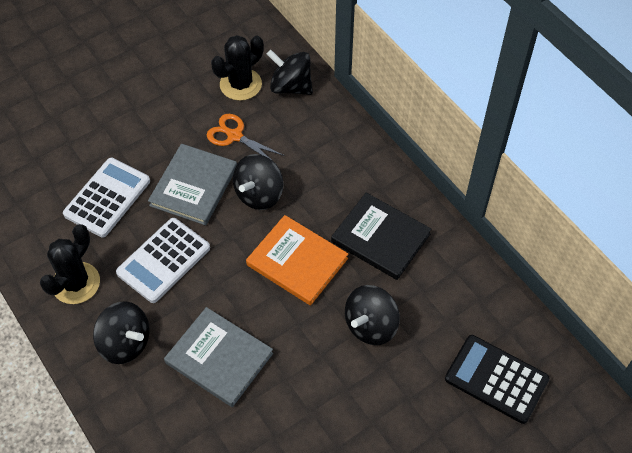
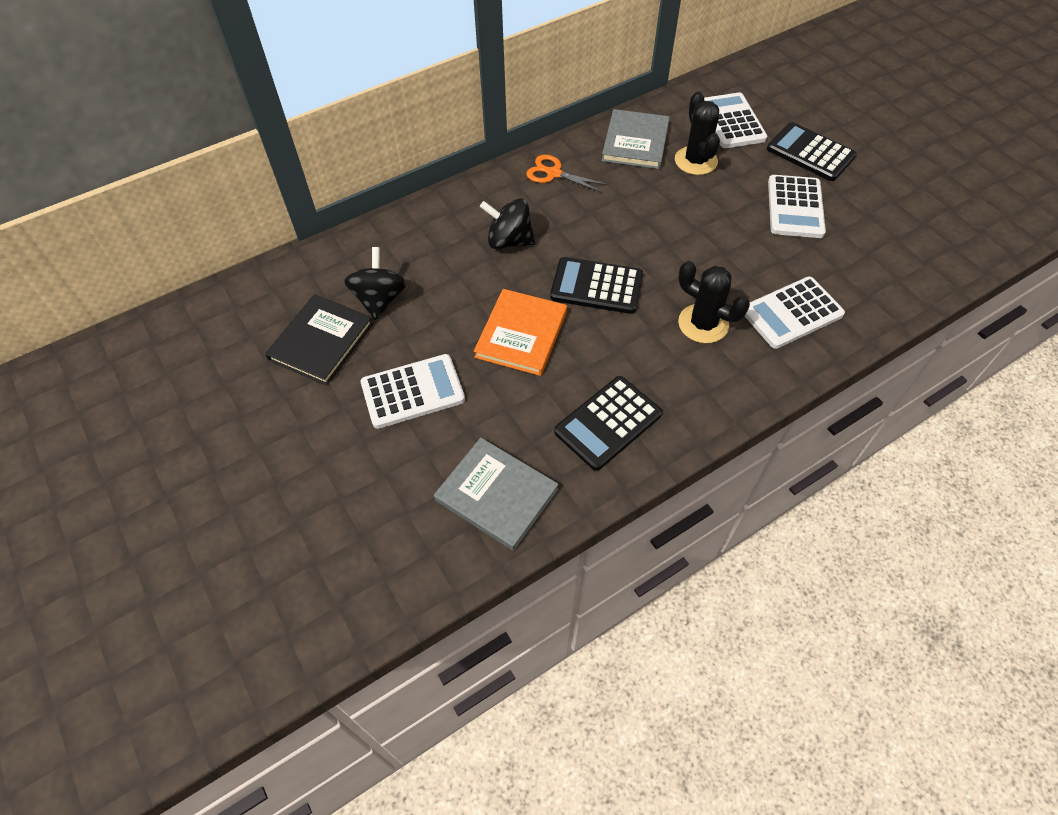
black calculator: [445,335,549,424] = 1 -> [550,257,643,314] [554,376,662,471] [767,122,856,181] = 3
black spinning top: [93,301,149,364] [233,154,283,210] [267,50,313,95] [345,285,400,345] = 4 -> [344,247,407,320] [480,198,535,249] = 2
white calculator: [63,158,150,237] [116,218,210,303] = 2 -> [361,354,465,429] [704,92,767,148] [745,277,845,349] [768,175,826,238] = 4

